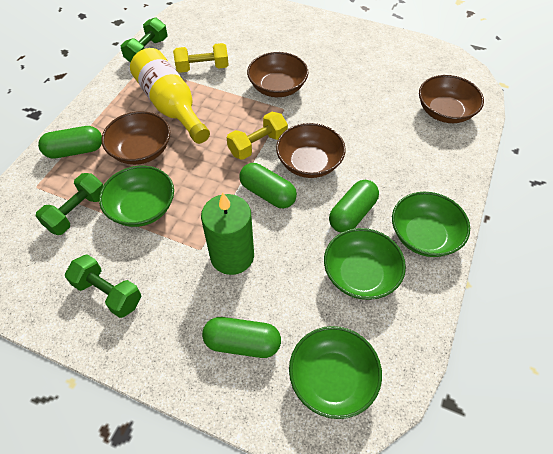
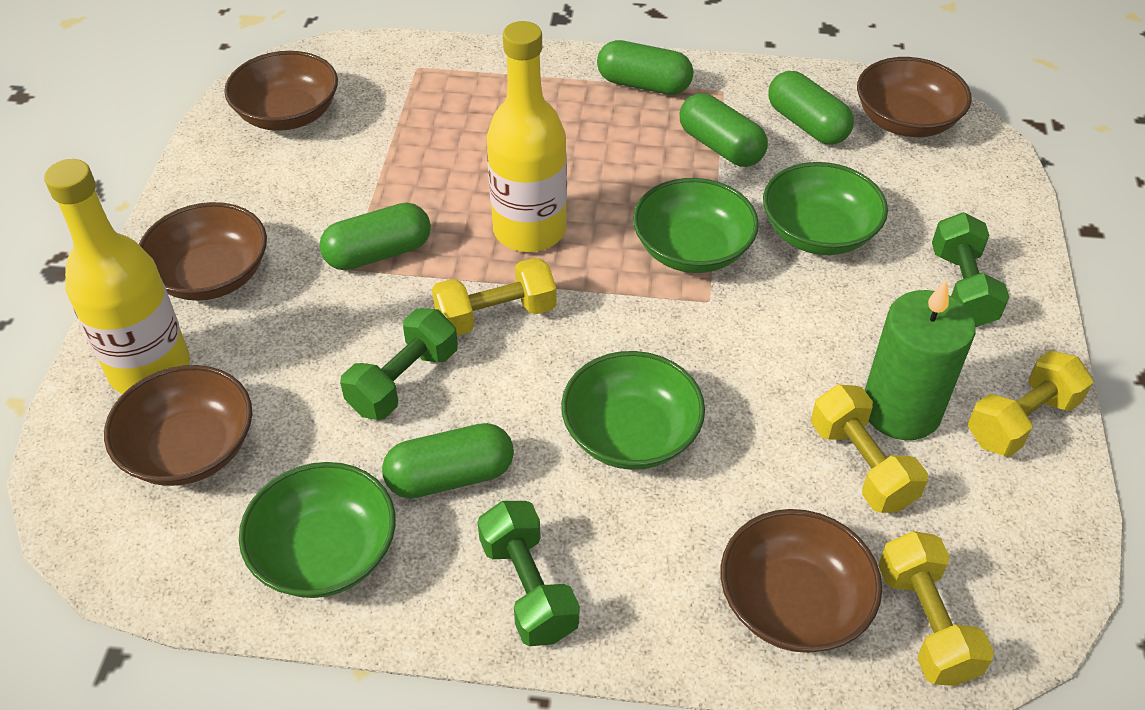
brown bowl: [101,111,170,165] [247,52,308,97] [276,123,346,178] [419,75,484,123] = 4 -> [104,365,252,486] [139,202,267,301] [224,51,338,131] [721,509,882,653] [857,57,972,137] = 5
green capsule: [38,126,102,159] [202,317,281,358] [239,163,297,208] [329,180,379,233] = 4 -> [319,203,431,270] [382,423,514,498] [597,40,693,95] [680,93,768,167] [768,71,854,145] = 5
yellow bottle: [130,48,210,144] = 1 -> [44,159,190,394] [487,21,567,252] = 2
yellow dumbbell: [173,43,229,73] [226,112,288,160] = 2 -> [432,257,557,336] [811,384,928,513] [878,531,994,686] [968,350,1093,457] = 4

